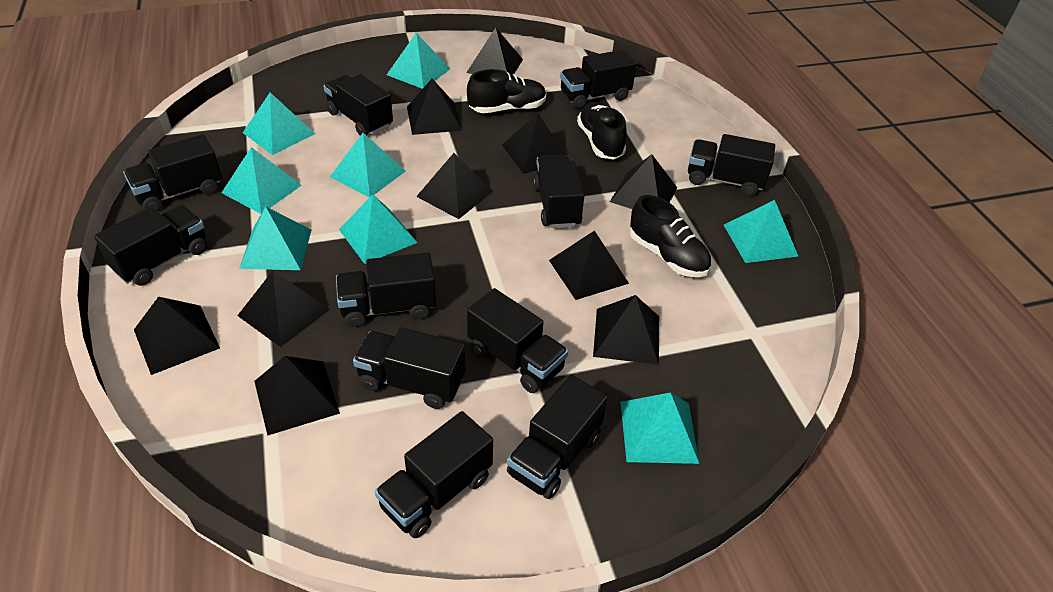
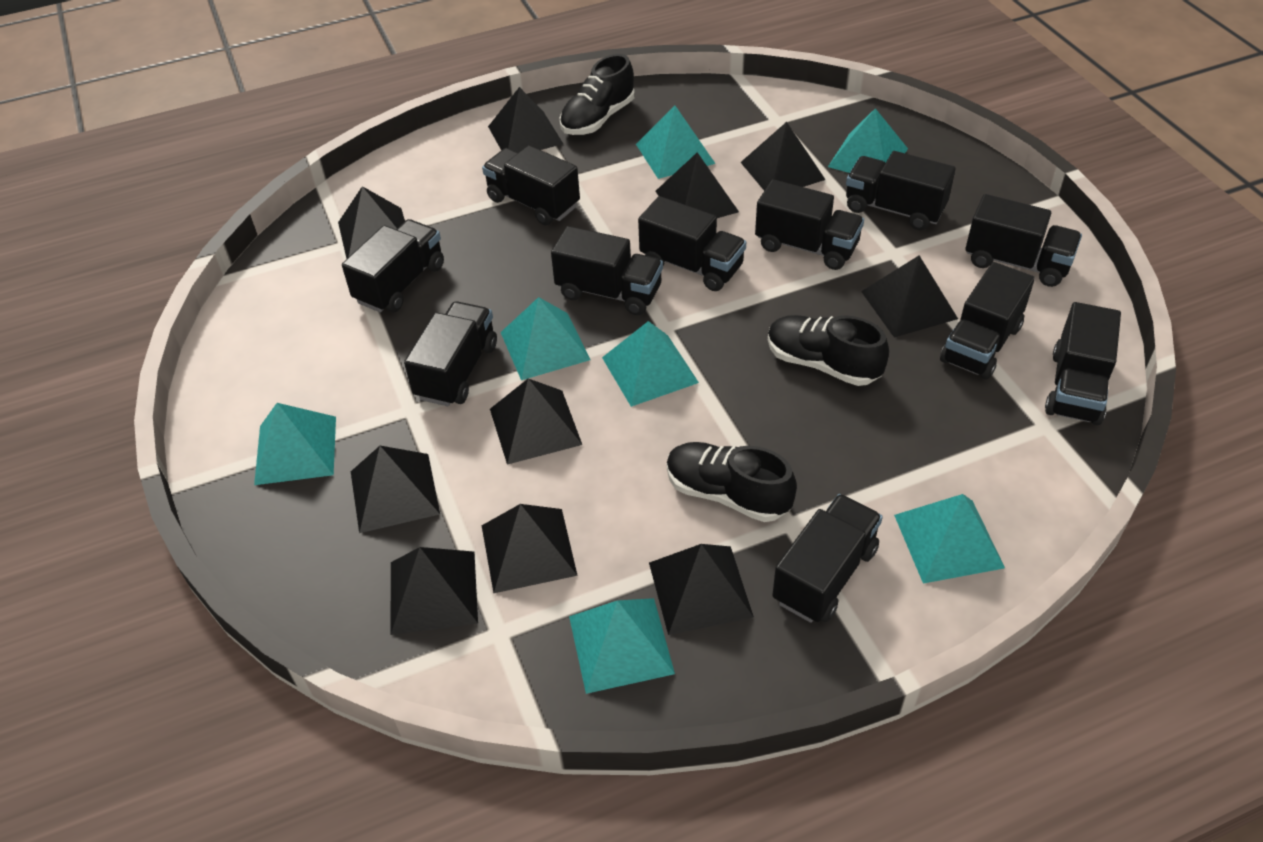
turquoise pyramid: [221,147,302,214] [239,206,311,270] [243,93,315,155] [330,133,406,197] [339,194,418,264] [387,33,450,89] [620,392,699,464] [724,200,798,263] = 8 -> [254,403,336,485] [501,297,590,380] [569,598,675,694] [602,321,699,407] [636,105,715,179] [828,108,908,173] [894,494,1005,584] = 7

